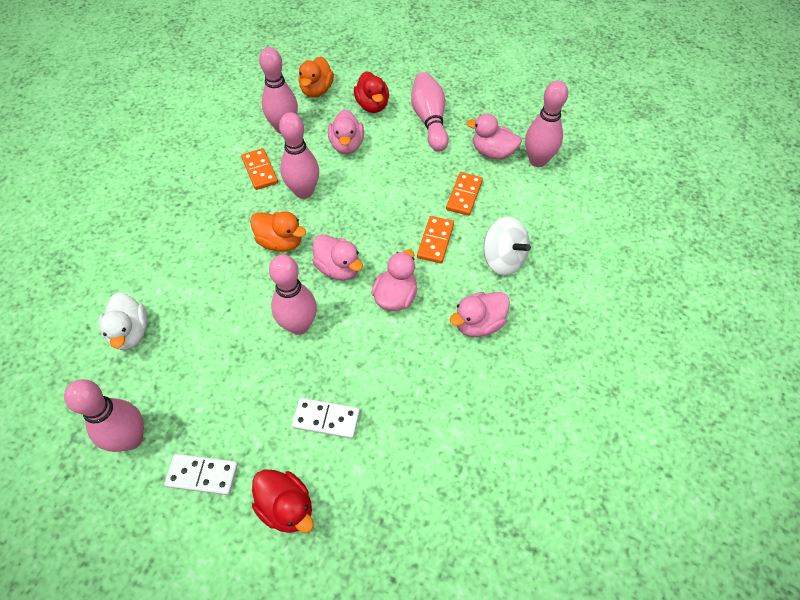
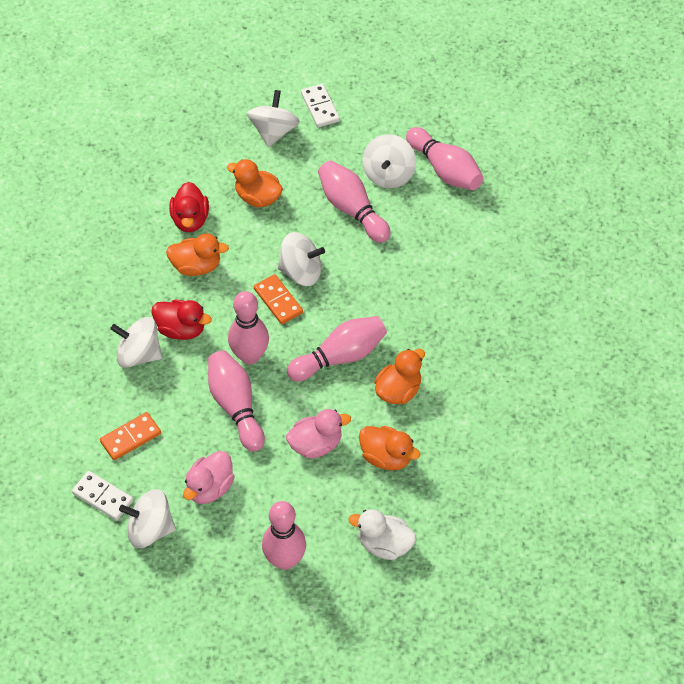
orange domino: [241,148,278,190] [417,216,454,263] [446,172,483,216] = 3 -> [100,412,161,460] [254,274,303,324] = 2
orange duck: [250,211,306,252] [298,56,334,97] = 2 -> [166,233,229,276] [227,159,283,207] [359,426,420,470] [374,349,425,404] = 4
pink duck: [313,234,363,281] [328,109,364,154] [371,249,417,311] [450,292,510,337] [467,113,522,159] = 5 -> [183,451,235,504] [286,409,351,459] = 2
white spinning top: [483,217,531,275] = 1 -> [110,317,162,368] [119,489,176,548] [247,90,300,147] [278,232,325,286] [362,134,416,188] = 5

